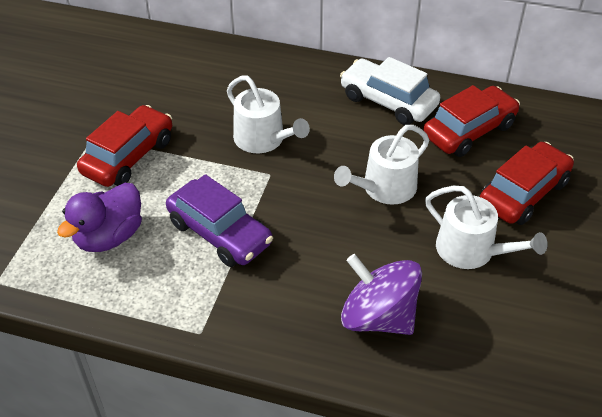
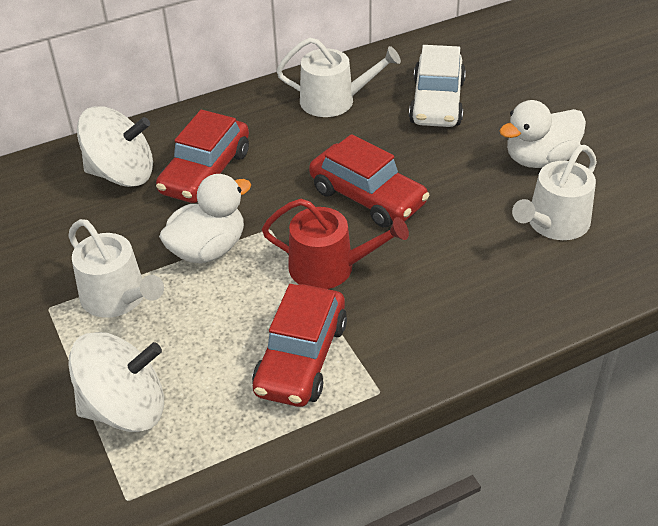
purple car: [166,174,273,267] = 1 -> none = 0
purple duck: [57,183,142,252] = 1 -> none = 0
purple spinning top: [341,254,422,335] = 1 -> none = 0
red watering can: none = 0 -> [262,199,409,289] = 1
white duck: none = 0 -> [159,174,251,264] [499,100,586,168] = 2
white spinning top: none = 0 -> [68,332,164,432] [77,106,153,187] = 2

